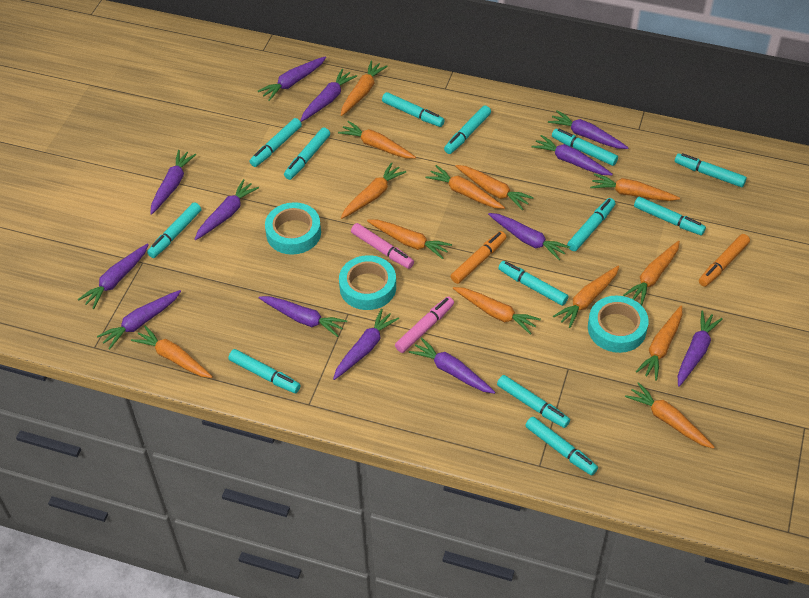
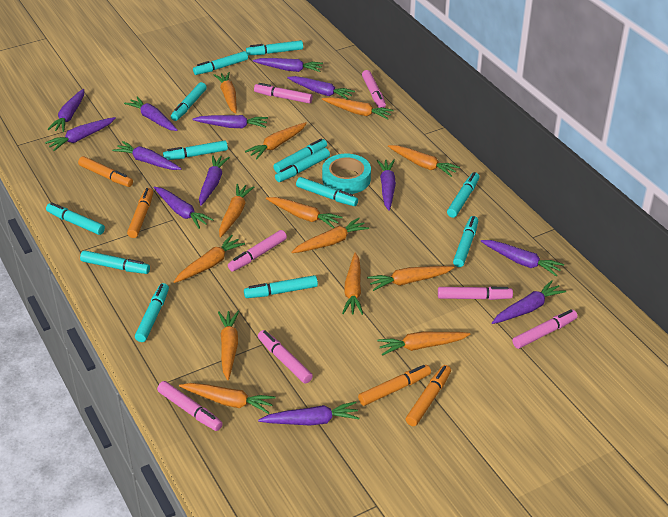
orange marker: [450,231,507,284] [699,234,750,287] = 2 -> [78,156,133,187] [127,188,153,238] [358,365,431,406] [406,365,451,426] = 4
pink marker: [351,223,414,269] [395,297,454,353] = 2 -> [157,381,223,431] [228,230,287,272] [254,83,313,103] [258,330,313,384] [362,70,386,108] [438,287,513,300] [512,309,578,349] = 7
turquoise tape: [265,202,321,255] [339,255,396,310] [588,296,649,353] = 3 -> [322,154,371,194] = 1

